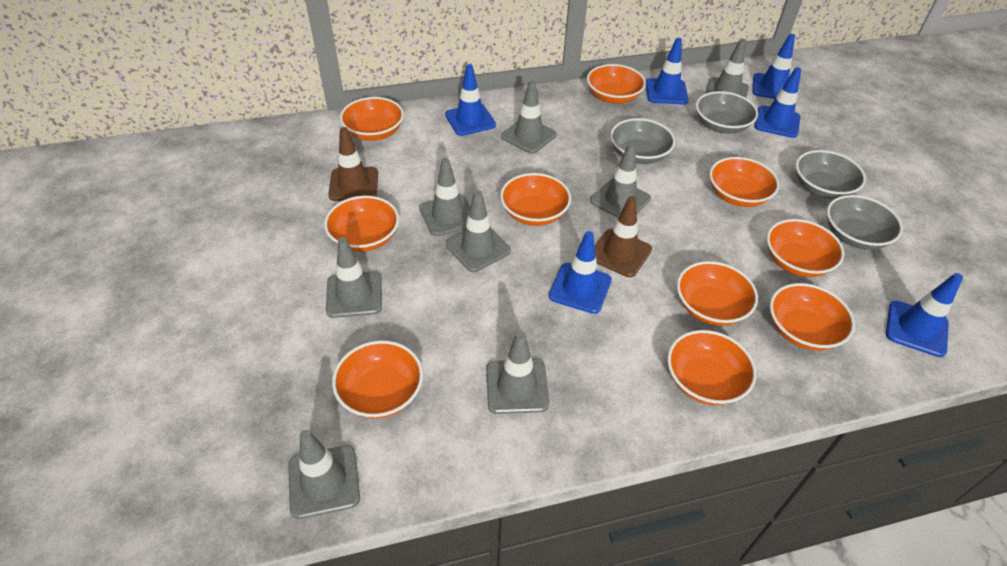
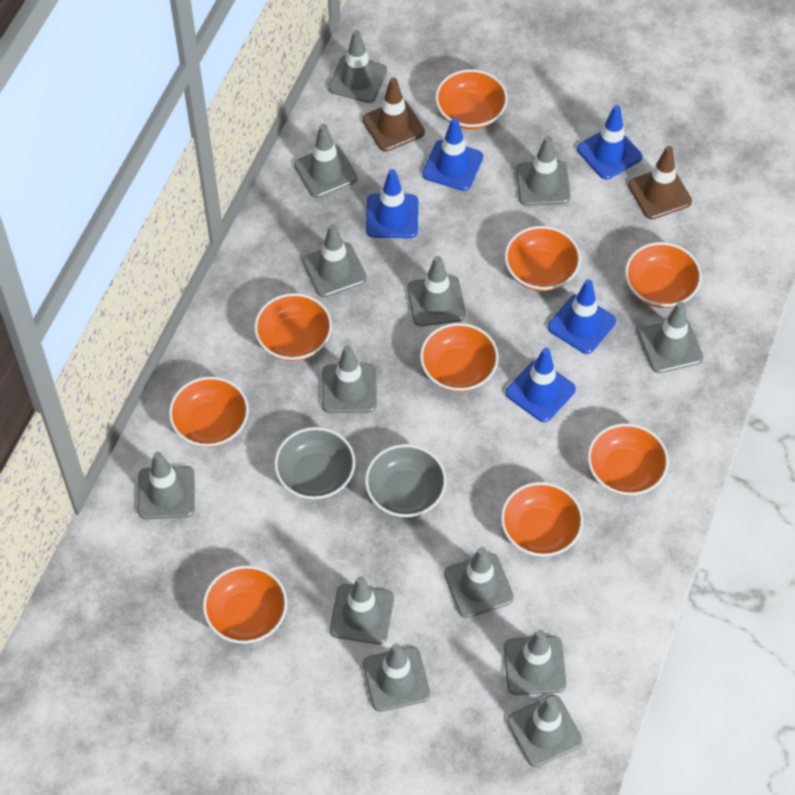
blue traffic cone: [445,64,496,136] [549,231,612,314] [646,38,689,104] [753,34,795,99] [755,67,801,138] [886,273,963,357] = 6 -> [366,169,418,238] [422,118,483,191] [506,348,576,422] [548,279,616,354] [577,105,642,180] = 5
grey bowl: [610,118,675,164] [696,91,758,134] [796,150,866,199] [827,195,903,250] = 4 -> [274,427,355,500] [365,444,446,517] = 2
grey traffic cone: [288,430,360,519] [326,237,382,318] [419,158,470,237] [446,190,511,272] [486,331,549,414] [501,80,557,154] [590,143,651,218] [705,38,749,98] = 8 -> [138,452,195,519] [294,124,357,198] [303,224,367,297] [322,345,377,413] [328,30,387,103] [330,576,394,645] [363,643,430,712] [407,256,466,326] [444,547,514,618] [504,630,566,695] [507,695,583,767] [516,136,570,206] [639,302,703,373] = 13
orange bowl: [324,196,399,252] [332,340,423,418] [340,97,404,141] [500,173,571,226] [587,64,646,104] [667,330,756,405] [677,261,758,326] [709,157,779,207] [767,219,844,277] [770,283,855,350] = 10 -> [169,376,249,447] [203,565,287,644] [254,293,332,361] [420,323,499,392] [435,69,508,130] [501,482,583,557] [505,226,581,291] [588,423,669,496] [625,242,702,308] = 9

